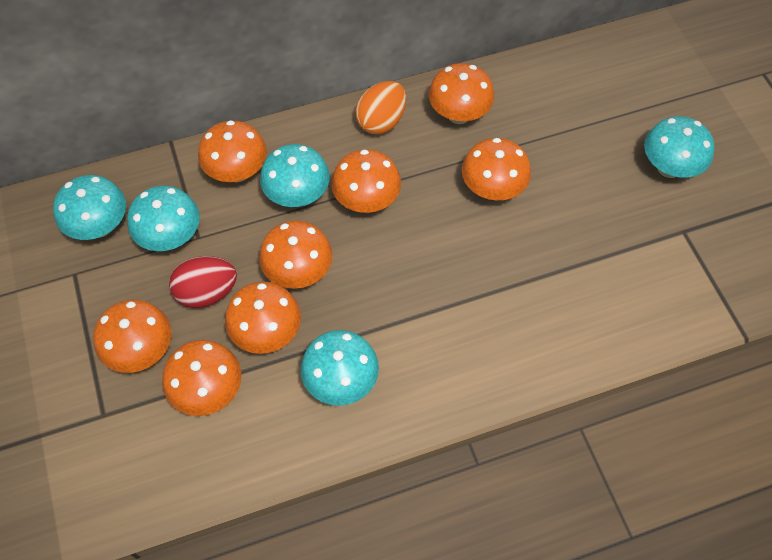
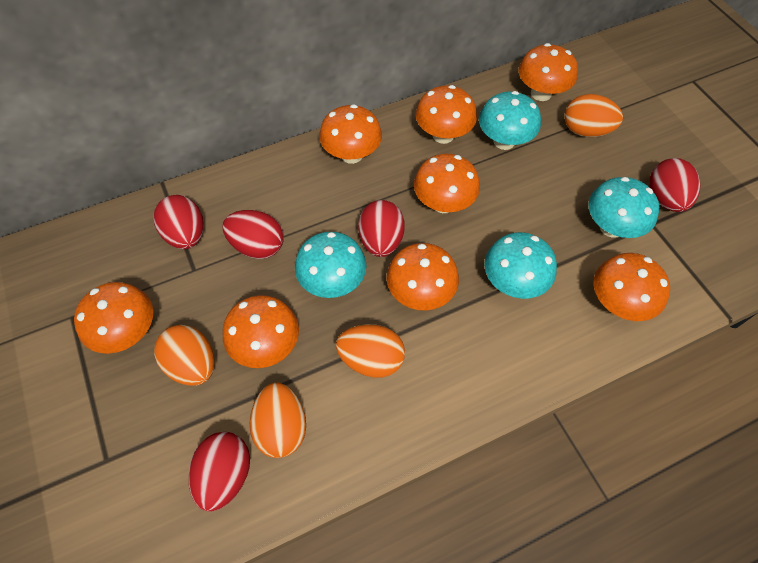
orange egg: [355,81,406,134] = 1 -> [154,325,214,386] [250,383,306,458] [336,324,405,378] [565,94,623,137] = 4
red egg: [169,256,237,308] = 1 -> [154,195,204,249] [189,432,250,512] [222,210,284,259] [358,200,405,257] [649,158,701,212] = 5
turquoise mushroom: [53,175,126,240] [127,186,200,251] [260,144,330,207] [300,330,379,406] [644,116,714,178] = 5 -> [295,232,367,298] [479,91,541,150] [484,232,557,299] [588,177,659,238] = 4

